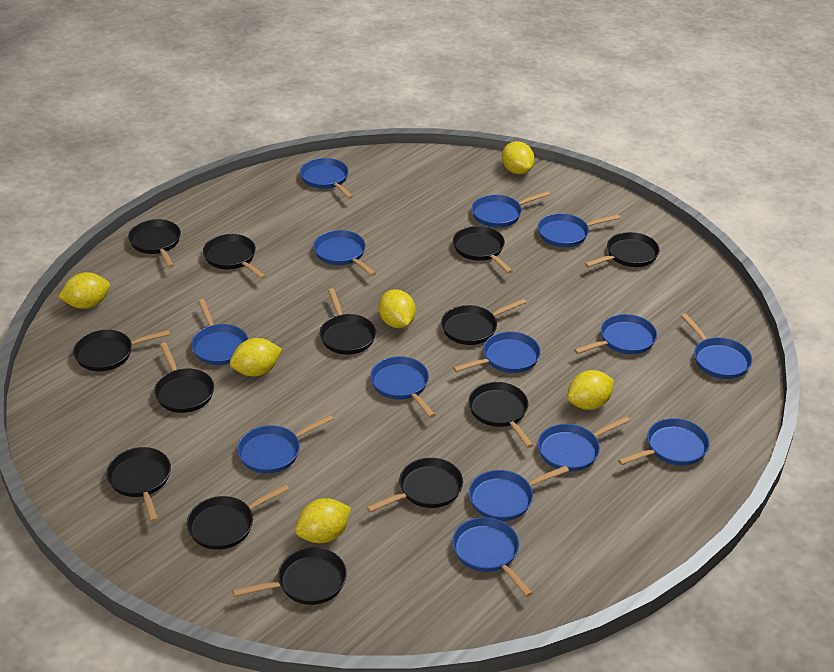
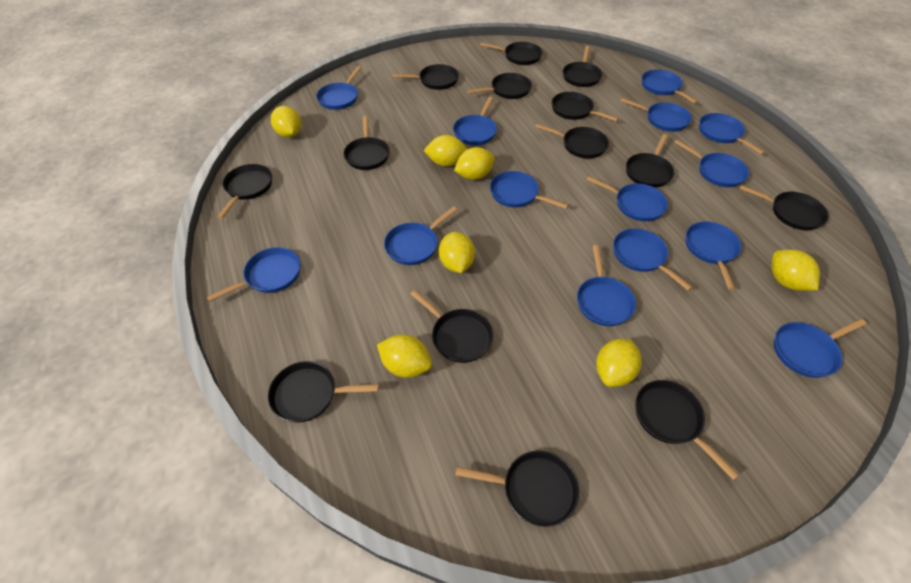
black pan: [73,330,170,371] [106,447,171,522] [128,219,181,268] [154,343,214,413] [187,484,289,550] [203,234,266,279] [232,547,347,605] [320,288,376,355] [366,458,463,512] [441,298,526,345] [453,226,513,274] [469,382,533,448] [584,232,660,267] = 13 -> [218,164,272,219] [268,361,379,423] [343,116,390,170] [392,64,459,90] [411,290,493,363] [456,451,579,527] [468,73,532,99] [480,42,543,65] [535,124,609,159] [552,92,619,122] [563,46,602,87] [626,134,674,188] [635,380,739,480] [740,185,829,230] = 14
yellow lemon: [58,272,110,309] [230,338,282,376] [295,498,351,543] [378,289,416,328] [502,141,535,174] [567,370,614,410] = 6 -> [271,106,301,138] [377,335,432,378] [423,135,467,167] [439,232,475,273] [454,147,495,180] [596,339,642,387] [772,250,820,291] = 7

